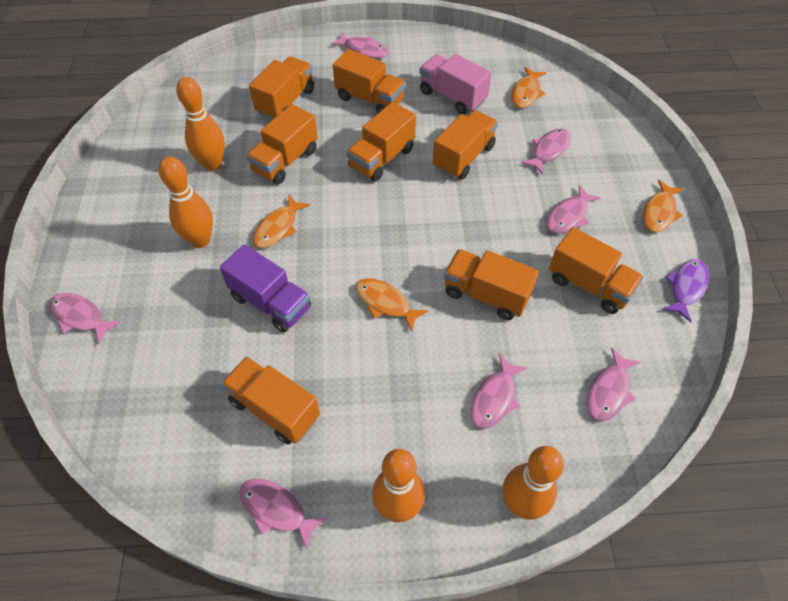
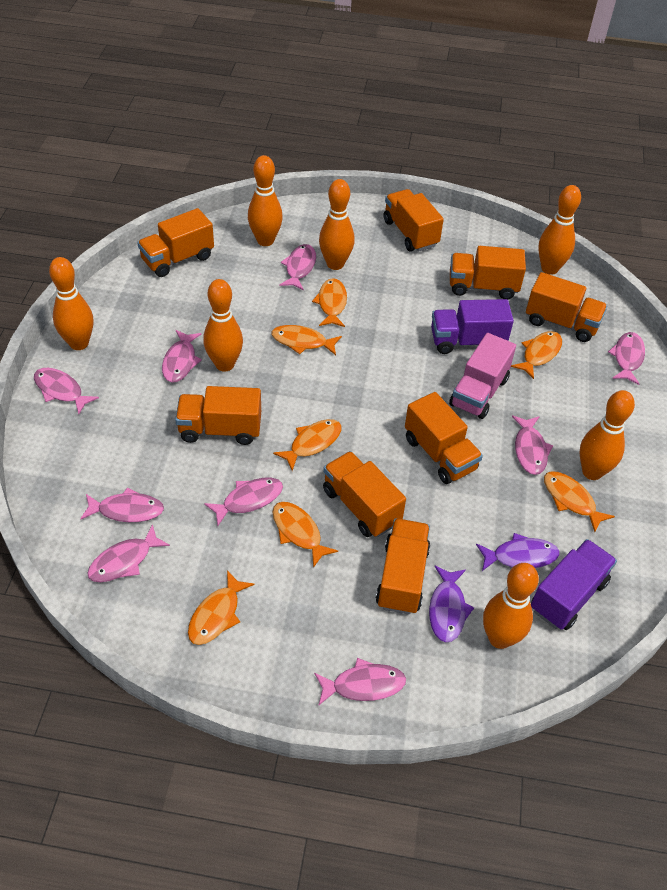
orange bowling pin: [159,156,213,248] [176,77,225,171] [372,449,425,523] [503,446,564,520] = 4 -> [49,257,93,350] [203,279,243,372] [248,155,283,246] [319,179,355,270] [483,563,539,649] [538,185,581,275] [580,390,635,480] = 7
orange fish: [253,195,310,248] [356,278,429,332] [511,67,547,108] [643,180,684,232] = 4 -> [188,570,254,645] [272,325,342,355] [272,502,338,568] [273,419,342,471] [312,278,347,327] [511,331,562,379] [544,471,615,532] = 7
pink fish: [49,293,121,344] [239,479,327,549] [331,32,388,58] [471,354,528,429] [521,129,571,175] [547,185,601,234] [587,348,641,421] = 7 -> [34,368,99,414] [80,487,164,522] [87,524,170,582] [162,330,202,382] [204,478,283,526] [279,244,316,290] [314,658,406,705] [512,416,553,475] [608,332,645,385] = 9
purple fish: [662,259,709,322] = 1 -> [429,566,474,642] [476,533,560,571] = 2
purple truck: [220,244,311,333] = 1 -> [431,299,514,354] [531,539,617,630] = 2

